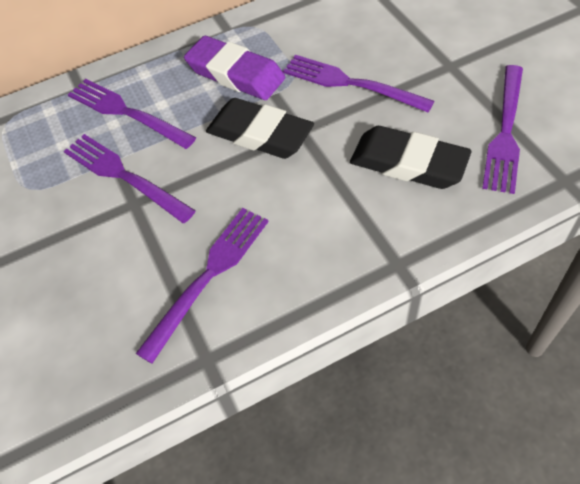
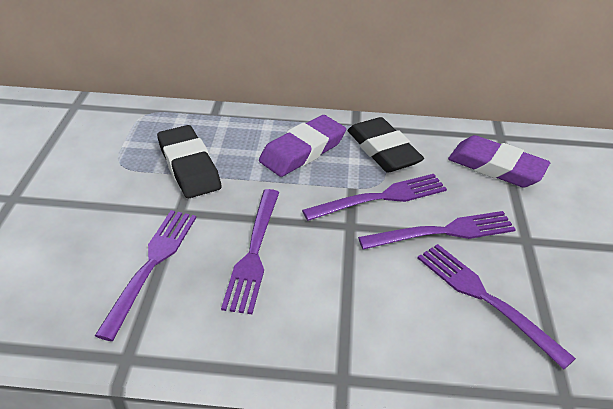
purple eraser: [184,36,285,100] = 1 -> [259,115,346,177] [448,135,550,187] = 2

